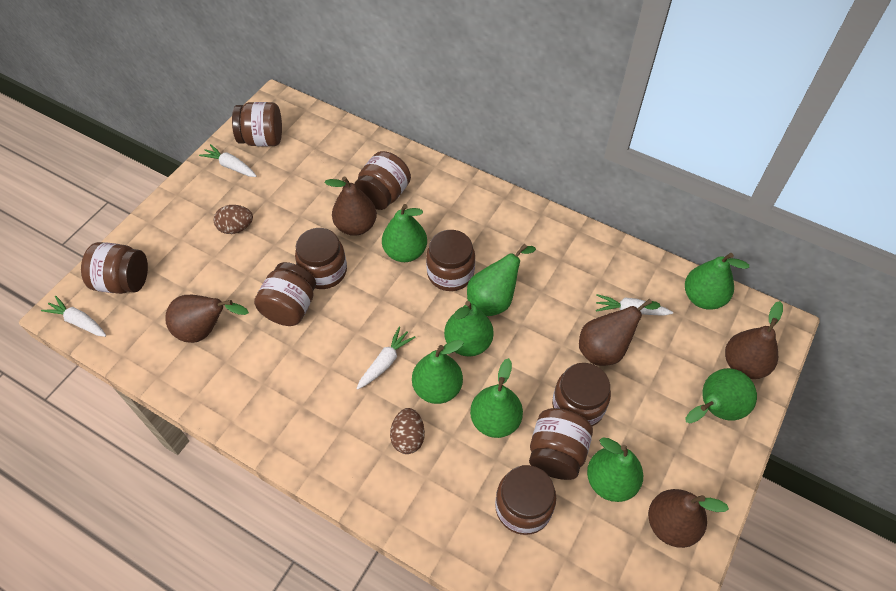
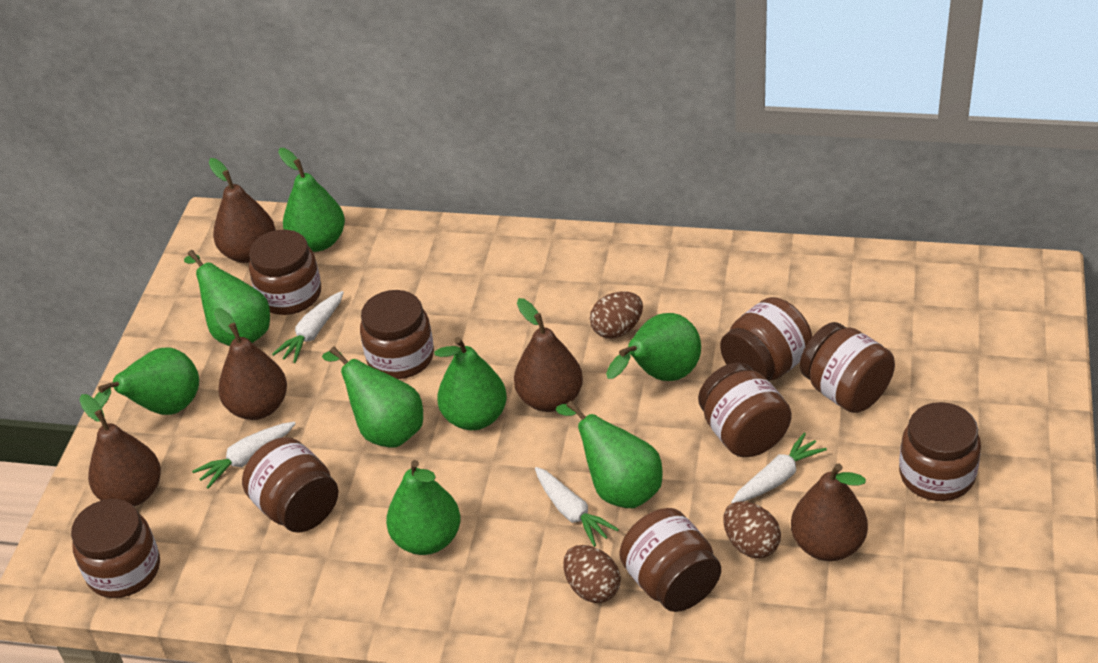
brown egg: [214,205,253,234] [390,408,425,454] = 2 -> [563,545,621,603] [590,291,643,339] [723,501,781,558] = 3

